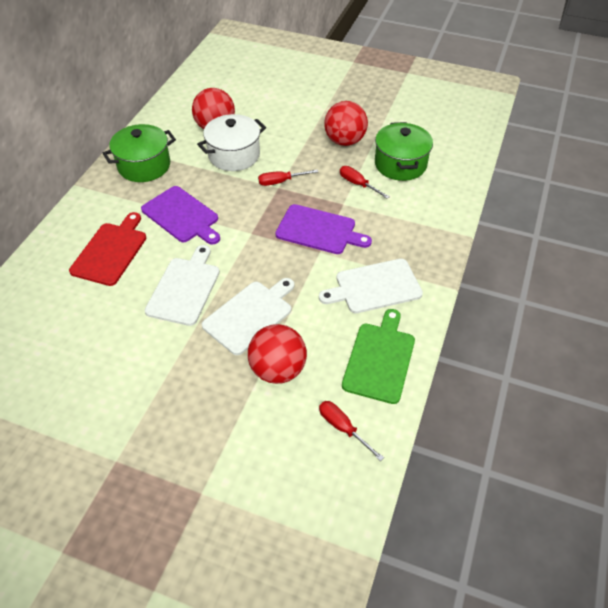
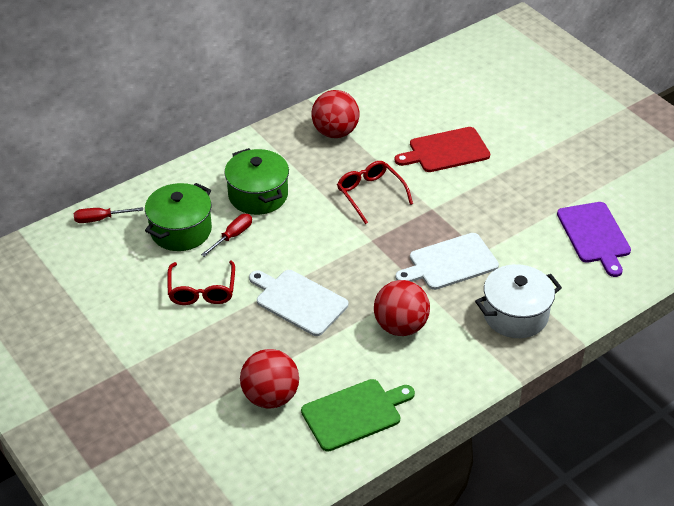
purple cutting board: [141,186,220,245] [275,204,372,254] = 2 -> [557,202,631,277] = 1
red glasses: none = 0 -> [167,260,235,305] [337,161,413,224] = 2
red screwdriver: [258,169,318,186] [319,401,384,461] [340,166,390,199] = 3 -> [74,207,143,223] [201,214,252,257] = 2
white cutting board: [145,245,220,326] [202,278,295,355] [319,259,423,313] = 3 -> [249,270,348,336] [395,233,499,290] = 2

